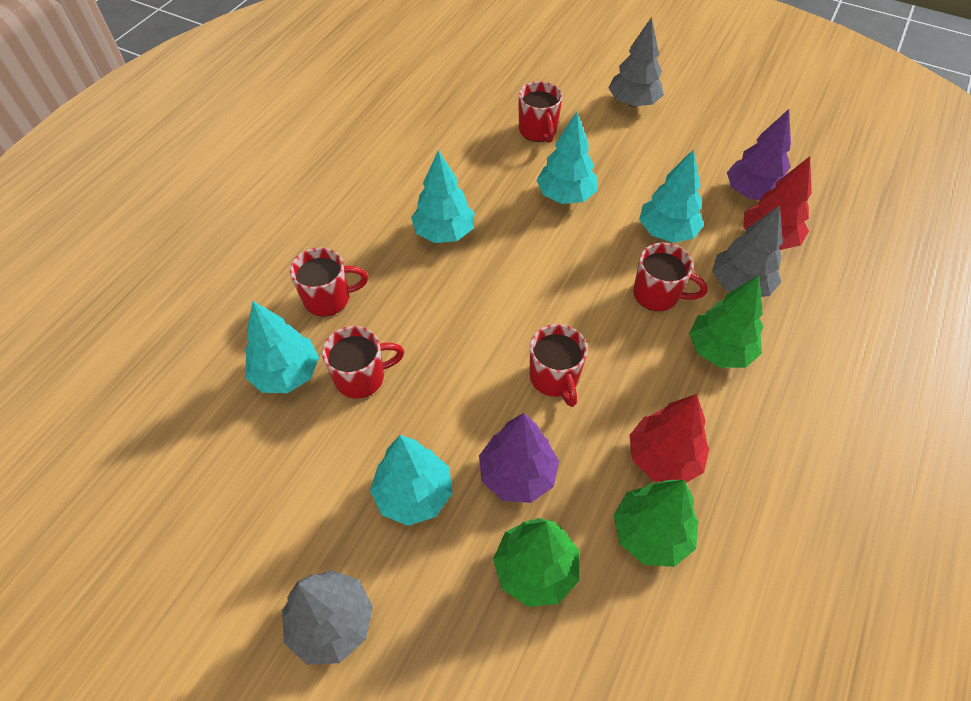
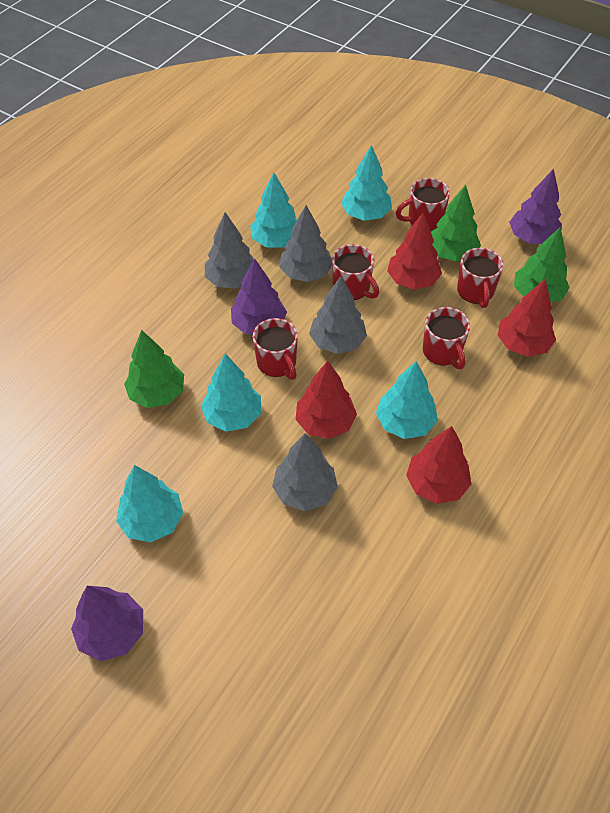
grey tree: [282,570,373,665] [608,17,664,107] [712,205,783,297] = 3 -> [205,212,254,289] [272,433,338,511] [279,205,332,282] [309,276,367,354] = 4
purple tree: [479,413,559,503] [727,109,791,200] = 2 -> [71,586,143,661] [231,258,287,335] [509,169,562,244] = 3
red tree: [629,394,709,483] [743,157,812,250] = 2 -> [295,360,357,439] [387,213,442,290] [406,426,471,504] [498,279,556,357] = 4

